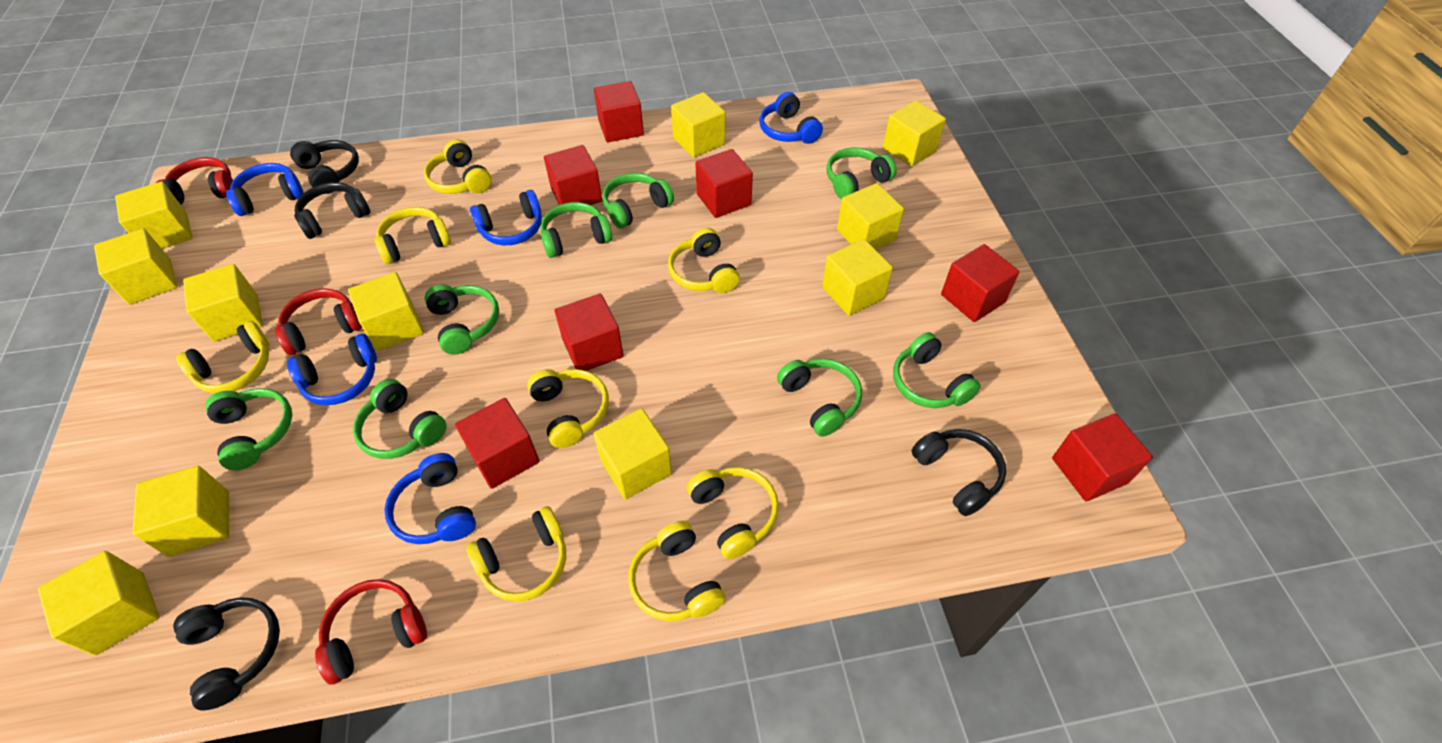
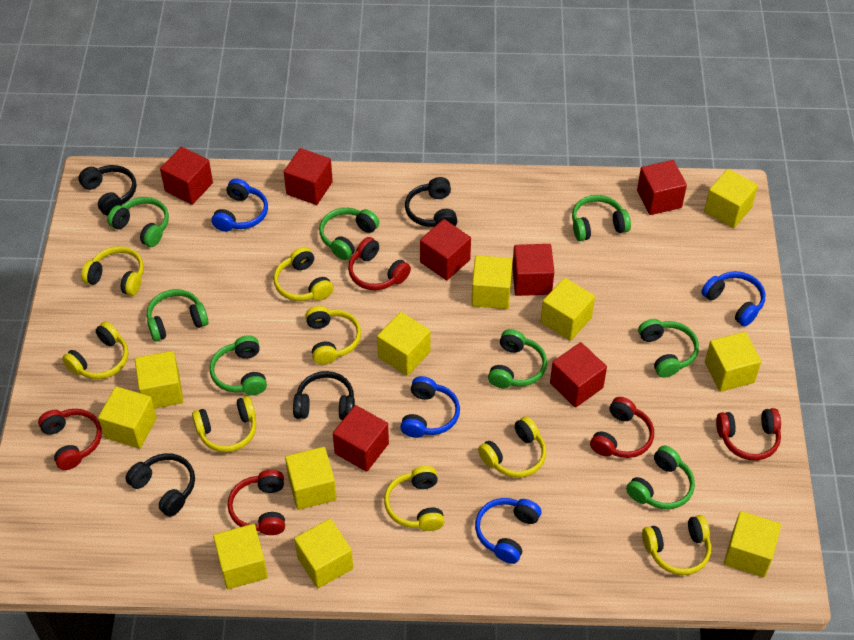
blue headphones: [226,163,304,216] [287,334,377,405] [384,453,476,544] [470,190,542,245] [759,92,823,144] = 5 -> [212,178,268,232] [400,376,460,438] [475,498,541,564] [701,271,765,326] = 4
red headphones: [156,157,233,205] [275,288,362,355] [315,579,427,685] = 3 -> [38,409,102,470] [228,470,285,535] [348,237,411,290] [590,397,654,458] [716,408,781,460] = 5

